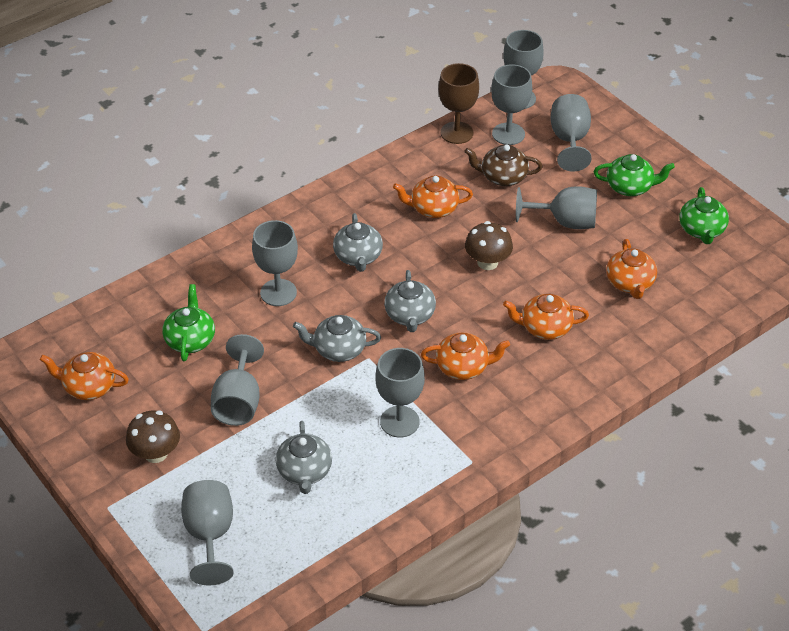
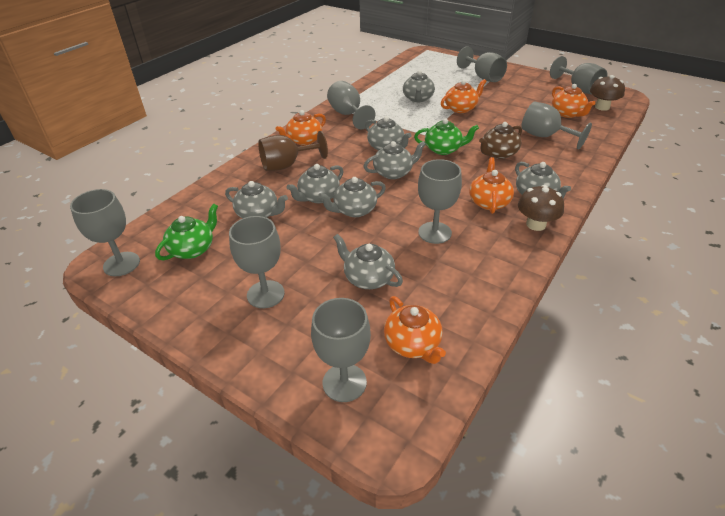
green teapot: [162,284,215,361] [594,154,675,196] [679,187,729,244] = 3 -> [155,204,218,261] [414,118,479,155] = 2
grey teapot: [276,421,332,494] [293,315,381,362] [333,213,383,272] [384,270,436,332] = 4 -> [225,181,288,219] [286,164,344,203] [318,177,386,217] [333,234,403,289] [363,141,426,179] [365,116,412,151] [403,70,435,102] [515,162,571,198] = 8

